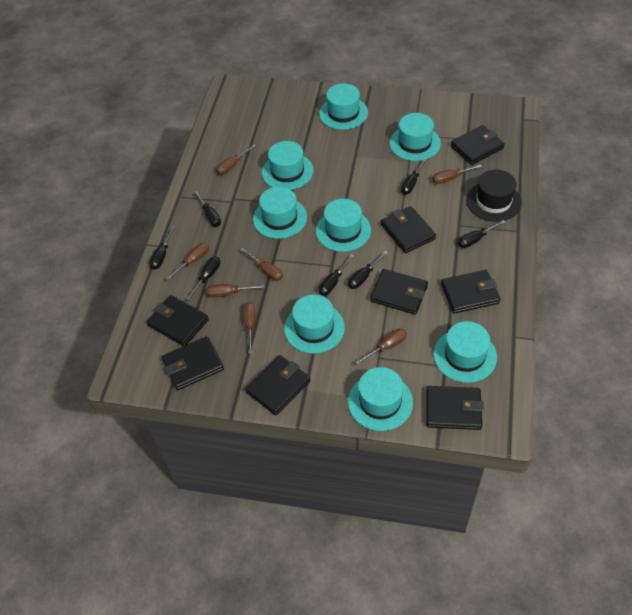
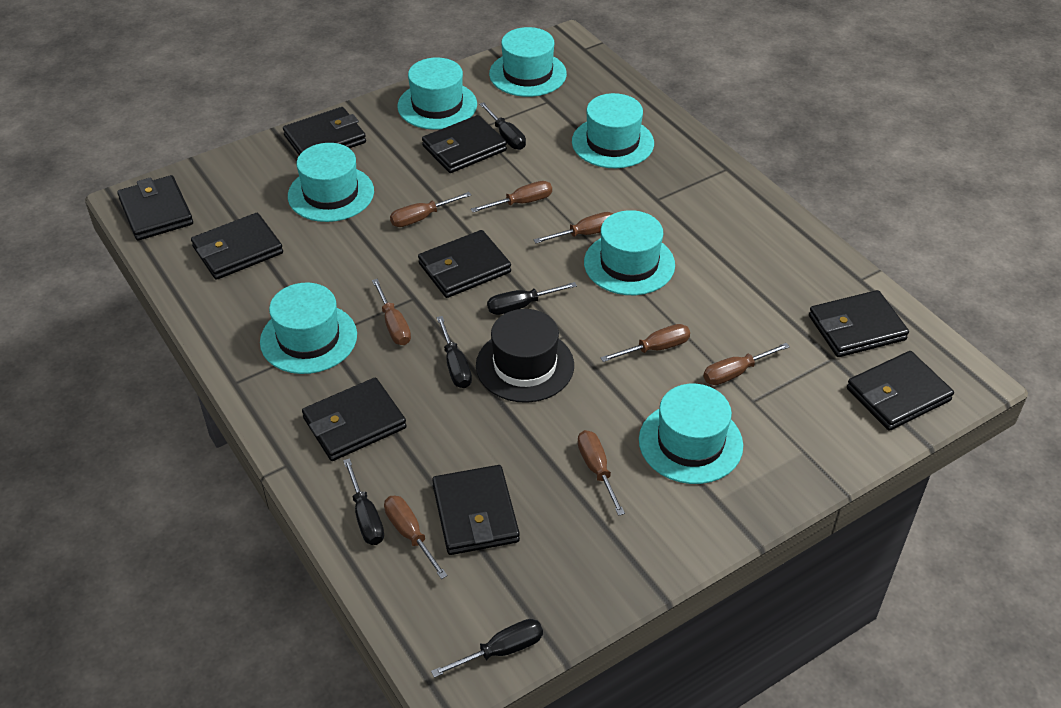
black screwdriver: [149,226,176,270] [186,256,220,300] [194,190,221,227] [319,254,354,296] [348,251,388,289] [401,158,427,194] [458,220,506,248] = 7 -> [343,458,384,545] [431,619,543,678] [436,316,472,388] [479,102,526,150] [487,282,577,315] = 5
black wallet: [146,295,209,346] [162,336,224,390] [245,355,311,416] [370,269,428,315] [381,206,436,253] [426,386,484,430] [441,270,500,314] [450,125,505,165] = 8 -> [117,175,193,241] [191,213,283,280] [283,107,366,155] [302,378,407,461] [418,230,511,298] [422,115,507,173] [432,465,520,555] [809,290,909,357] [847,351,954,431] = 9
brown screwdriver: [165,243,209,280] [206,284,265,297] [216,145,256,175] [240,248,283,281] [243,302,255,354] [355,328,407,365] [432,164,482,184] = 7 -> [372,279,411,345] [384,496,448,579] [390,192,471,227] [471,181,552,212] [534,212,613,243] [577,430,625,516] [600,324,690,362] [703,343,790,385] = 8
turquoise hat: [253,187,307,239] [262,141,314,190] [284,294,345,354] [316,199,371,252] [319,83,368,130] [348,367,413,431] [389,113,441,161] [433,321,497,383] = 8 -> [260,283,357,374] [288,143,374,222] [397,58,477,130] [489,27,567,97] [572,93,654,168] [584,210,675,295] [639,384,743,484] = 7

